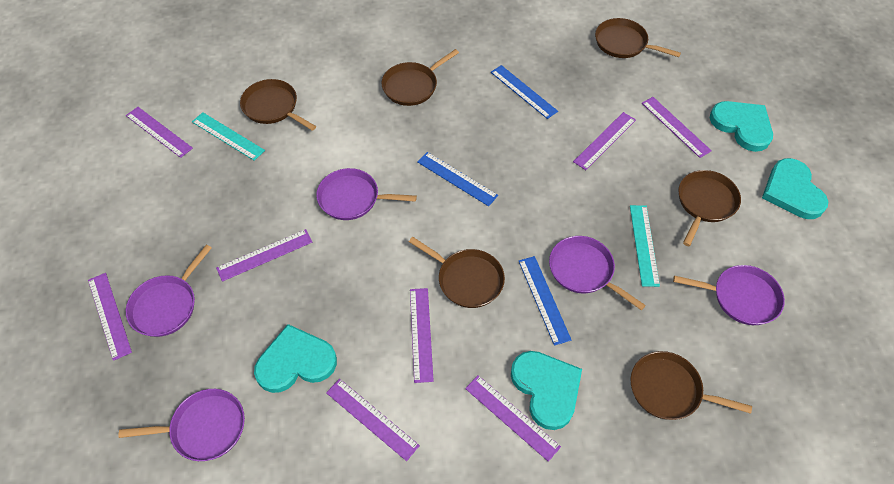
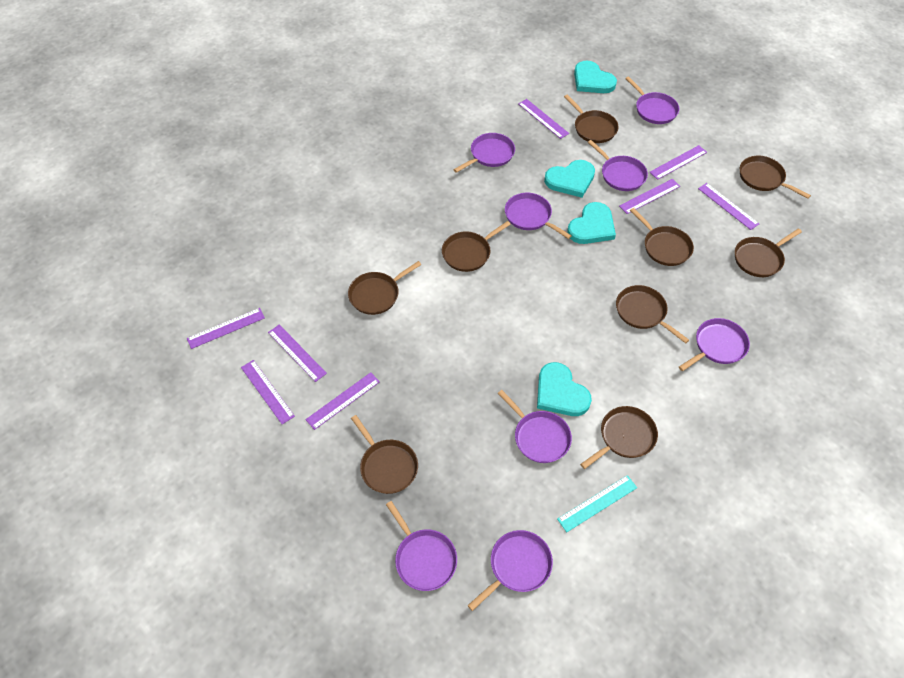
blue ruler: [418,152,498,206] [491,65,558,119] [519,256,571,346] = 3 -> none = 0
brown pan: [240,79,316,131] [382,49,459,106] [409,237,505,308] [595,18,681,58] [631,351,752,420] [678,170,741,246] = 6 -> [348,261,421,315] [351,415,418,494] [442,221,511,272] [564,95,619,143] [580,406,658,469] [616,285,689,344] [630,208,694,266] [735,228,802,277] [740,156,811,199] = 9
purple pan: [119,389,245,461] [126,245,212,337] [316,168,417,220] [549,236,646,310] [673,265,785,325] = 5 -> [386,501,457,591] [453,133,515,173] [468,530,553,611] [498,390,572,463] [505,193,572,239] [588,140,648,191] [625,76,679,124] [679,318,750,371] = 8
turquoise ruler: [192,112,265,161] [630,205,660,287] = 2 -> [557,475,637,532] = 1

